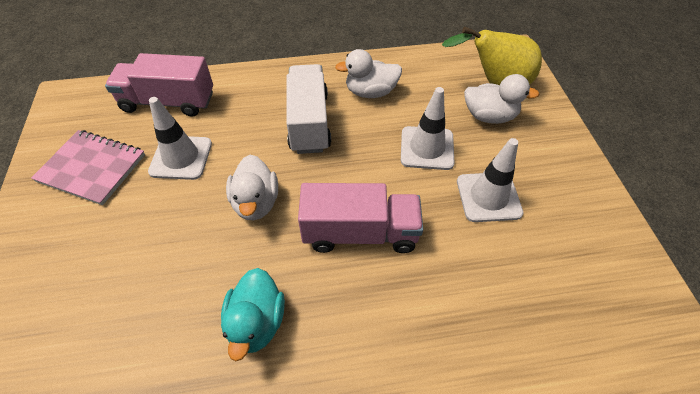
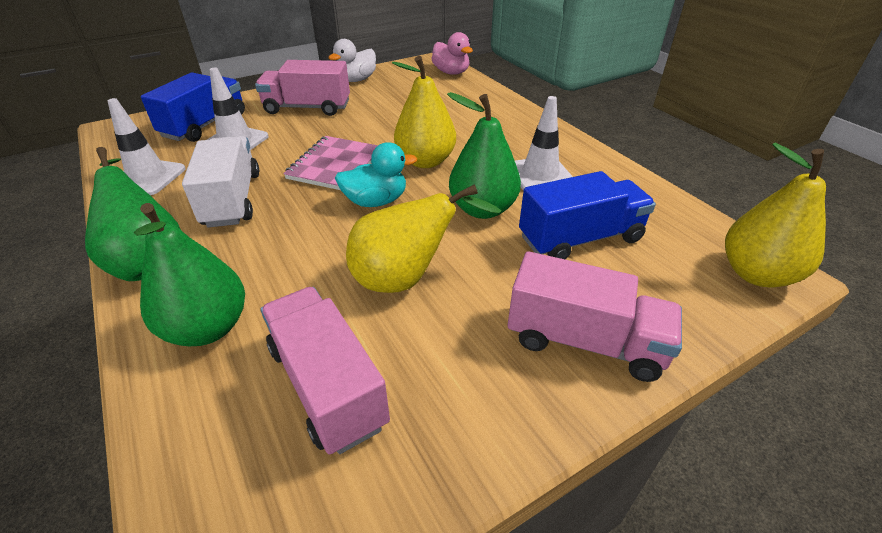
blue truck: none = 0 -> [141,72,245,142] [519,171,656,259] = 2
green pear: none = 0 -> [85,147,181,281] [134,203,245,346] [447,92,521,219] = 3
pink duck: none = 0 -> [431,32,473,75] = 1
pink truck: [105,53,213,117] [298,183,423,253] = 2 -> [255,60,350,116] [260,287,390,454] [508,251,682,382] = 3
white duck: [226,155,278,220] [335,49,402,98] [464,74,539,124] = 3 -> [328,39,376,82] = 1
yellow pear: [442,27,542,85] = 1 -> [346,184,501,293] [392,56,456,168] [725,143,826,287] = 3

